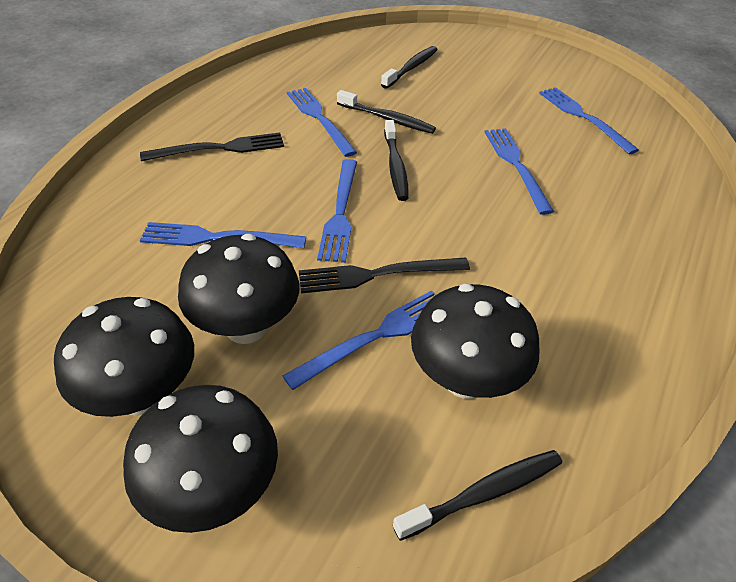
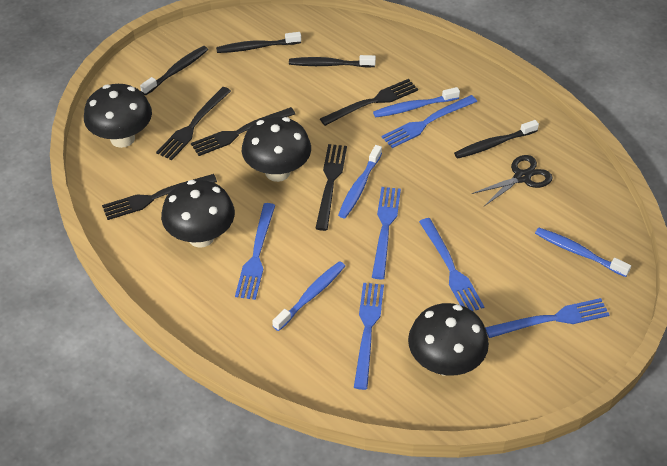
black fork: [140,132,284,161] [299,258,470,293] = 2 -> [102,174,217,220] [156,87,231,160] [191,107,295,156] [315,144,347,231] [320,79,418,126] = 5
black scissors: none = 0 -> [472,155,553,206] = 1
blue toothbrush: none = 0 -> [272,261,345,331] [338,145,382,218] [373,87,460,118] [535,227,631,277] = 4

